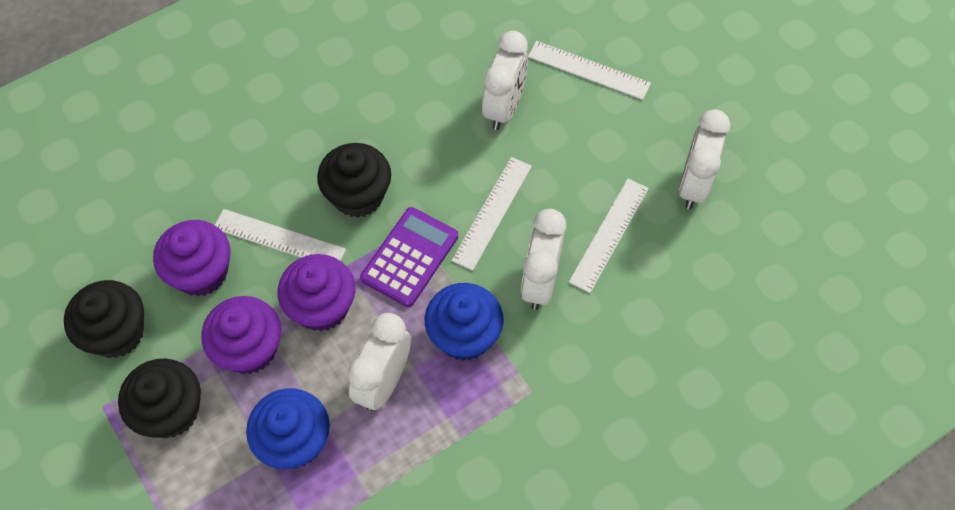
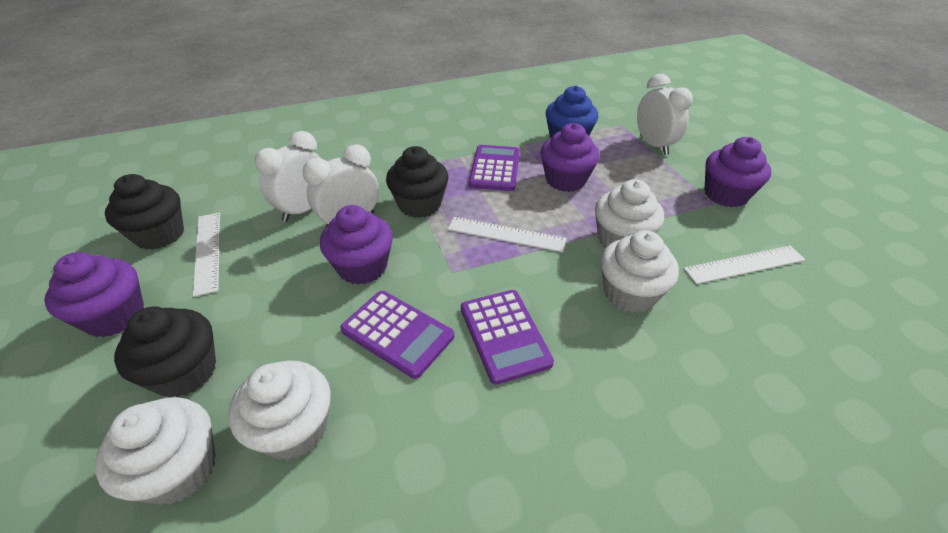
blue cupcake: [246,388,330,469] [425,283,504,361] = 2 -> [546,86,598,138] = 1
purple calculator: [360,207,458,307] = 1 -> [340,291,454,379] [461,290,554,385] [469,145,520,191] = 3
purple cupcake: [153,220,231,296] [201,296,281,374] [277,254,356,331] = 3 -> [44,252,144,337] [320,205,393,285] [541,123,600,192] [705,137,771,207] = 4
white clock: [348,313,411,411] [482,31,528,130] [521,209,566,310] [679,109,730,209] = 4 -> [255,131,321,222] [303,144,379,227] [637,74,693,155] = 3
white cupcake: none = 0 -> [95,397,216,505] [228,361,331,460] [595,179,664,248] [600,230,679,313] = 4
white ruler: [215,209,346,261] [451,157,532,271] [528,41,651,100] [568,179,649,293] = 4 -> [193,213,220,297] [448,217,567,252] [683,246,805,284] = 3

